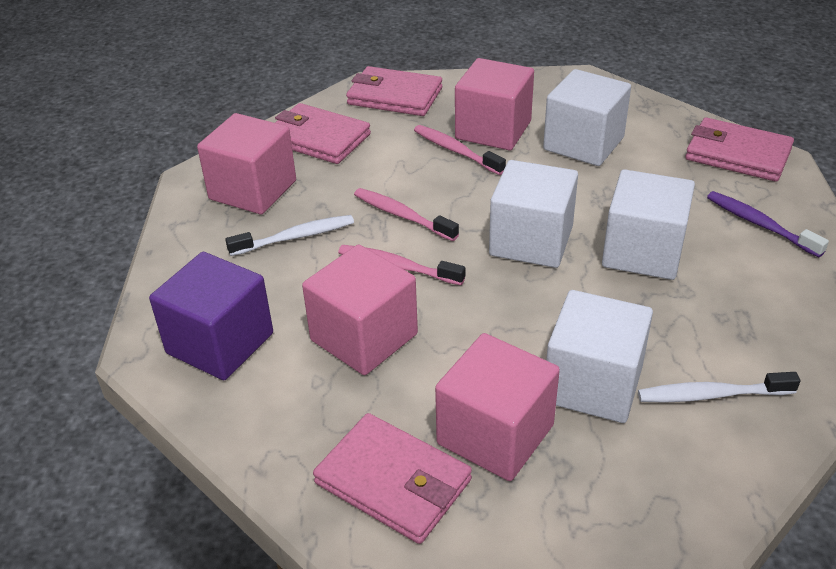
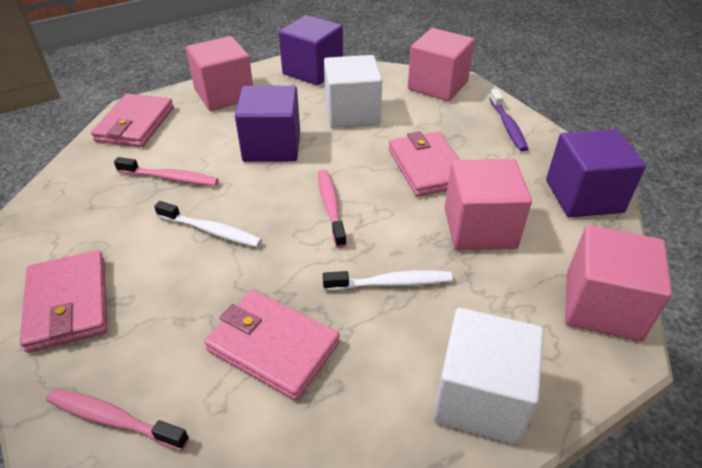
purple cube: [149,252,273,380] = 1 -> [235,86,300,162] [279,15,343,85] [546,129,646,217] = 3
white cube: [489,160,578,268] [543,69,631,166] [546,290,653,423] [602,169,695,280] = 4 -> [324,55,382,128] [433,308,544,445] = 2

